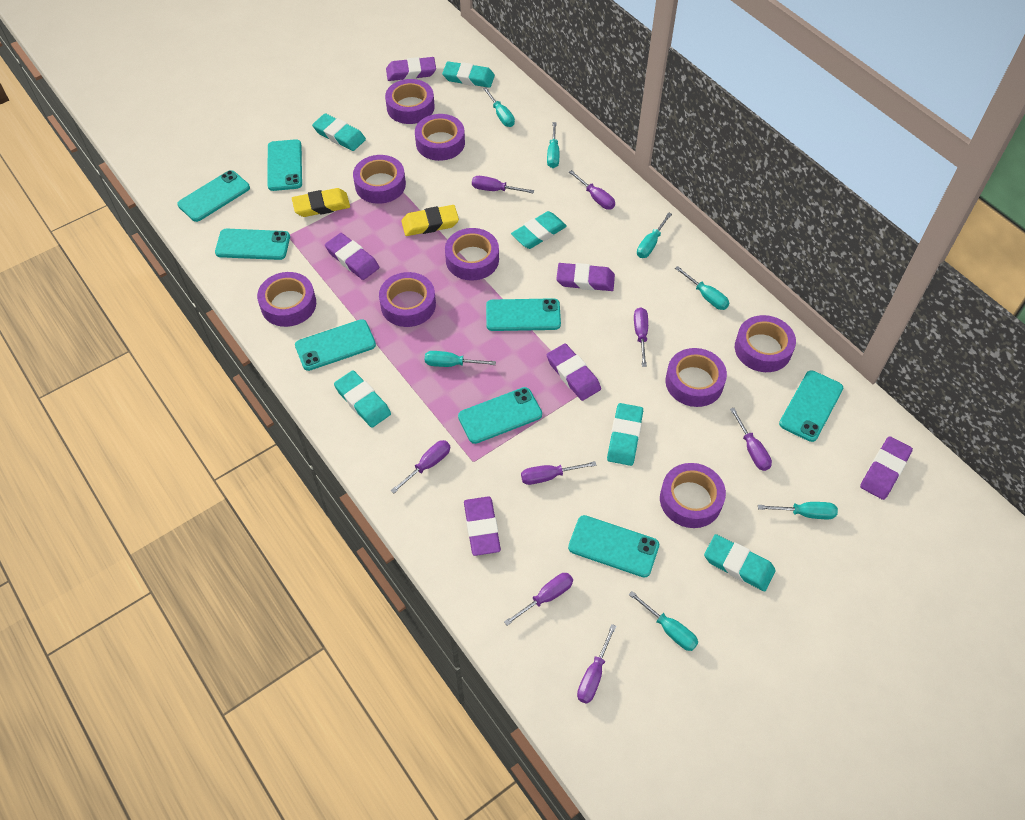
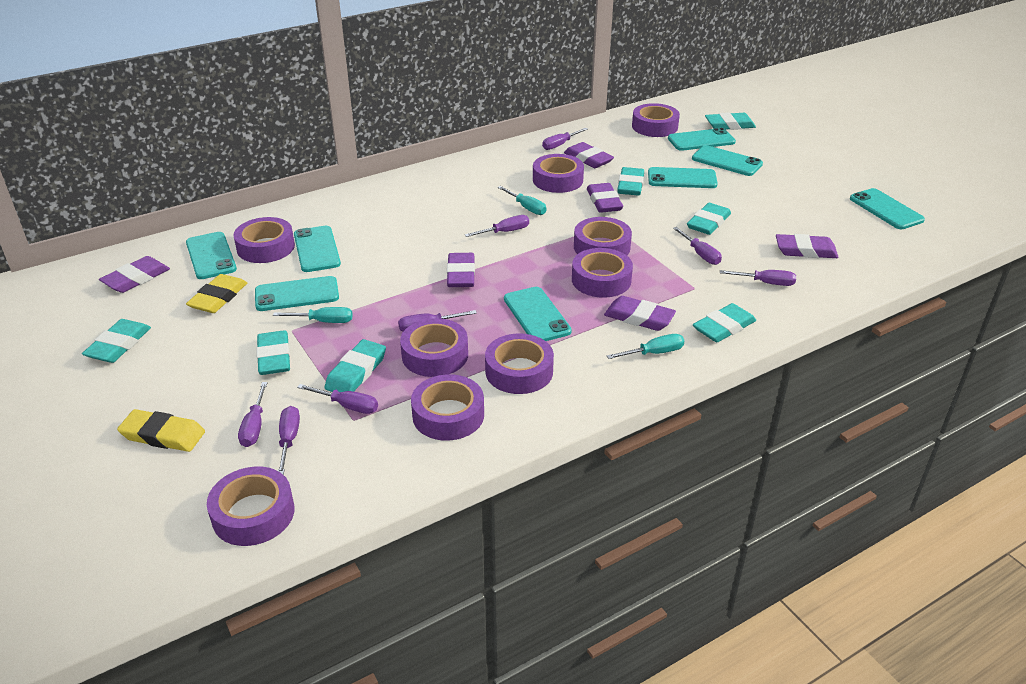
turquoise eraser: [312,113,366,151] [334,371,391,428] [442,61,495,88] [511,211,567,249] [607,403,643,466] [704,534,776,591] = 6 -> [82,319,151,363] [256,330,290,375] [325,339,386,392] [617,167,644,196] [687,203,731,235] [693,303,756,342] [705,112,756,130] = 7
turquoise screwdriver: [424,351,496,367] [483,87,515,127] [547,122,559,168] [629,591,698,651] [637,212,672,258] [675,266,729,310] [758,502,838,519] = 7 -> [273,307,353,323] [498,186,546,215] [607,334,684,359] = 3

